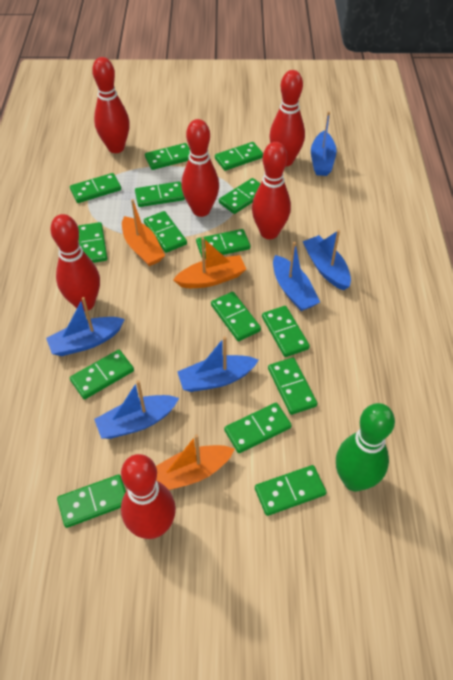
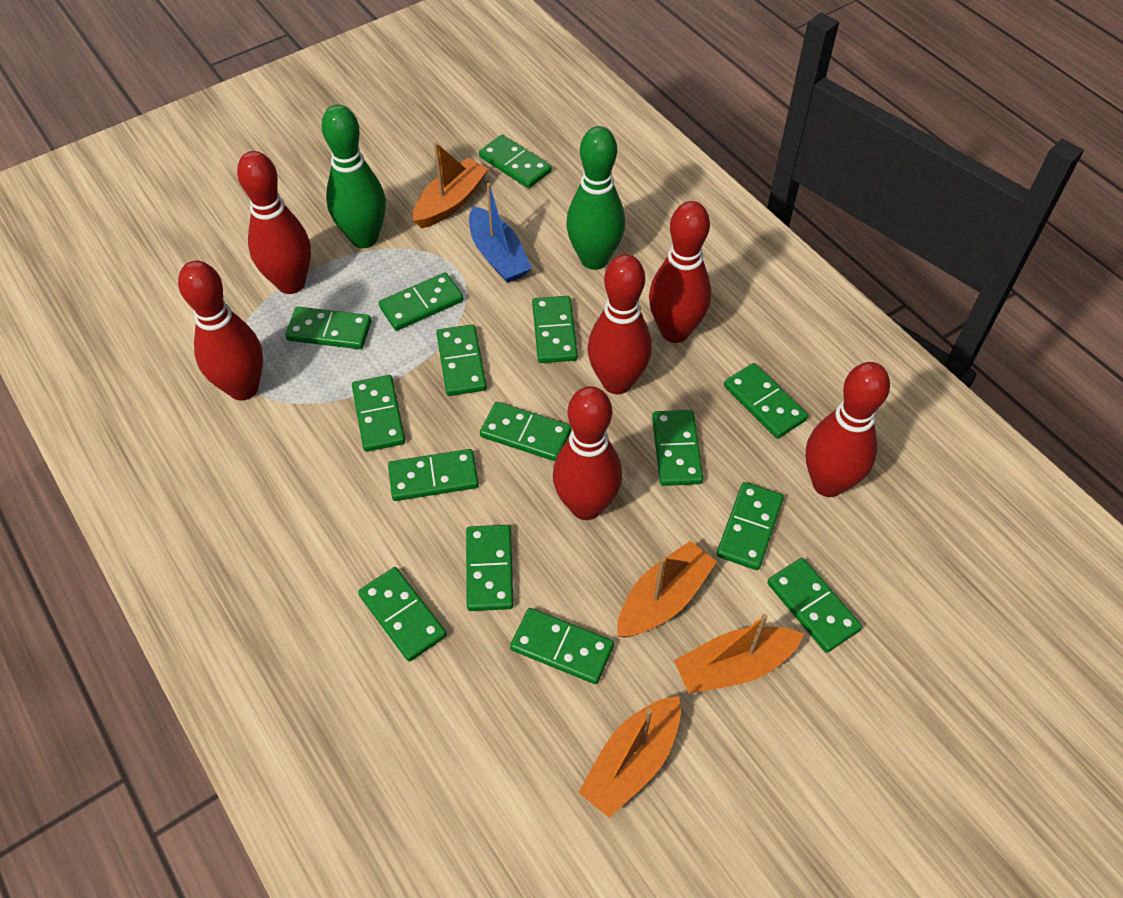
blue boat: [46,297,125,356] [94,380,179,439] [177,336,259,392] [273,242,320,311] [303,230,351,290] [311,111,337,176] = 6 -> [469,183,532,283] = 1
green bowling pin: [336,403,395,492] = 1 -> [322,104,386,248] [566,126,625,270] = 2
orange boat: [122,199,165,266] [156,434,235,490] [173,237,246,288] = 3 -> [413,142,488,228] [578,696,681,818] [617,541,717,637] [674,614,804,694] = 4

